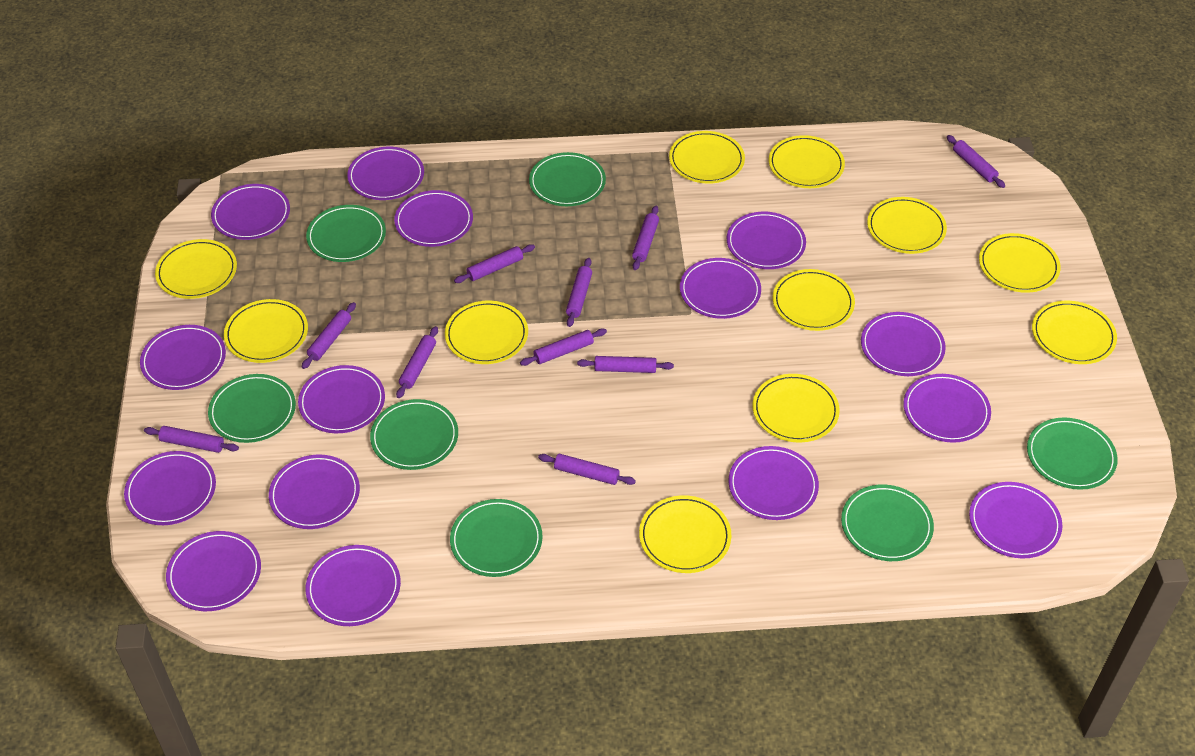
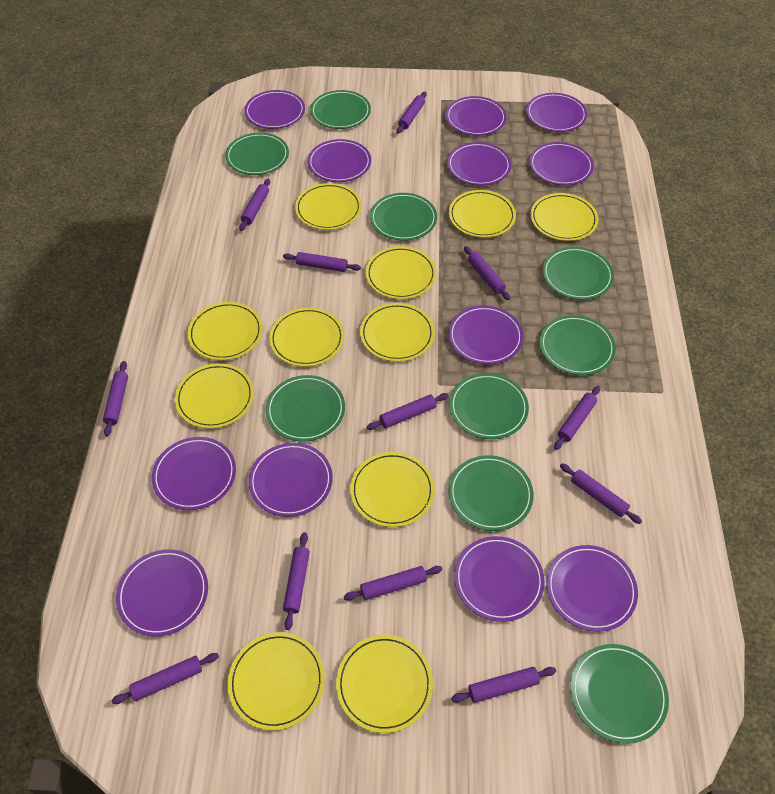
green plate: [208,374,296,443] [306,205,386,262] [370,399,458,470] [450,499,543,577] [529,152,606,206] [841,485,934,561] [1027,418,1118,490] = 7 -> [225,133,289,175] [266,375,345,442] [310,90,371,129] [370,193,437,241] [448,455,534,531] [449,373,529,439] [540,315,616,375] [542,247,614,300] [570,644,669,744] = 9
purple plate: [124,451,216,525] [140,325,226,390] [166,531,261,611] [211,184,290,240] [269,454,360,529] [298,365,385,433] [306,545,401,626] [347,147,424,200] [394,190,473,247] [680,258,761,319] [727,212,806,269] [729,446,819,520] [861,312,946,376] [904,374,991,443] [969,482,1063,559] = 15 -> [116,549,208,637] [152,437,236,510] [244,90,305,129] [248,443,333,517] [308,139,371,182] [446,96,507,136] [447,142,511,186] [448,305,523,365] [454,536,545,622] [526,93,587,132] [529,142,594,185] [546,545,638,632] = 12
purple rolling pin: [144,426,239,453] [302,302,356,369] [396,326,438,398] [454,244,535,283] [520,328,607,366] [538,454,636,485] [566,258,592,327] [577,356,674,373] [632,206,659,270] [947,135,1005,188] = 10 -> [103,361,128,437] [111,653,219,704] [239,179,270,231] [283,252,361,272] [283,532,310,630] [344,566,442,601] [367,393,449,430] [397,92,427,134] [451,667,556,703] [464,246,510,300] [554,386,600,450] [560,464,642,524] = 12

